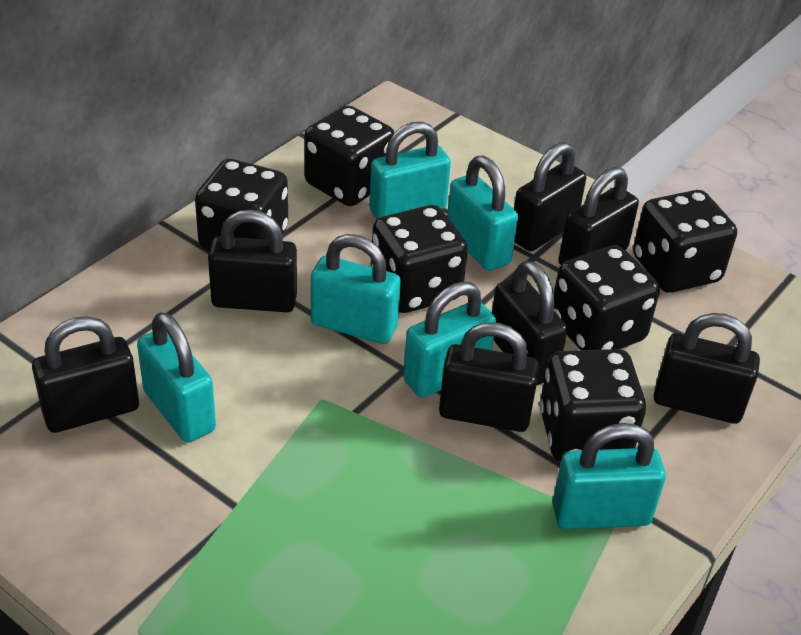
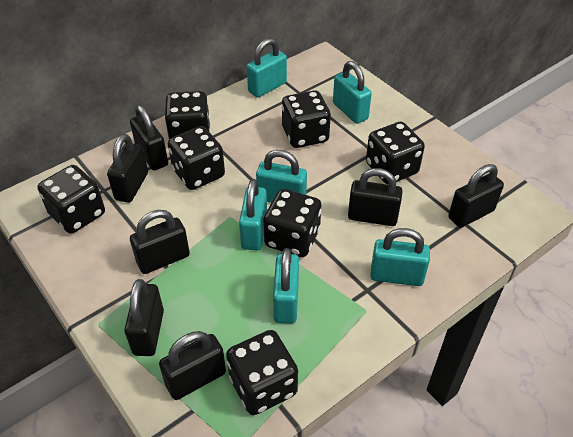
black dice: [195,159,288,251] [304,106,394,206] [371,205,468,313] [539,349,646,462] [554,245,660,350] [633,190,737,293] = 6 -> [38,165,105,234] [165,91,211,139] [168,126,225,190] [226,330,298,415] [263,189,321,257] [282,90,331,148] [366,122,425,184] = 7

